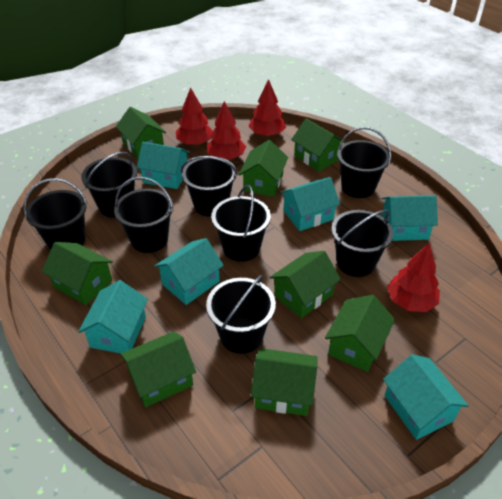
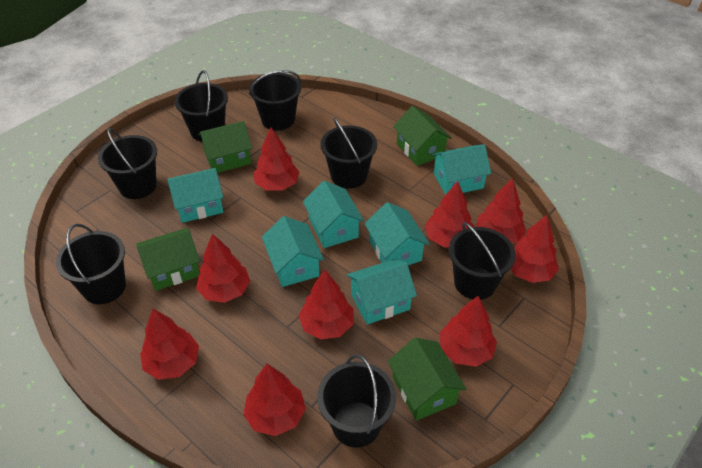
black bucket: [23,178,87,251] [81,152,137,218] [114,177,174,253] [181,156,238,217] [206,275,276,354] [211,185,271,262] [331,210,393,277] [337,127,391,198] = 8 -> [56,224,126,304] [98,128,157,199] [174,70,228,142] [249,70,301,131] [317,355,396,447] [320,117,377,189] [449,222,516,300] = 7
green house: [42,242,113,305] [116,107,166,159] [120,331,196,407] [239,140,288,197] [251,348,318,416] [270,251,341,318] [291,118,346,172] [325,295,395,372] = 8 -> [137,228,200,291] [198,121,252,173] [388,337,466,421] [393,106,452,166] = 4
red tree: [176,87,213,146] [207,101,246,160] [248,79,286,137] [387,243,440,312] = 4 -> [140,309,199,380] [196,234,250,303] [243,364,306,436] [253,127,300,190] [298,269,354,340] [425,181,474,247] [439,296,497,367] [476,178,526,243] [510,215,559,283] = 9

